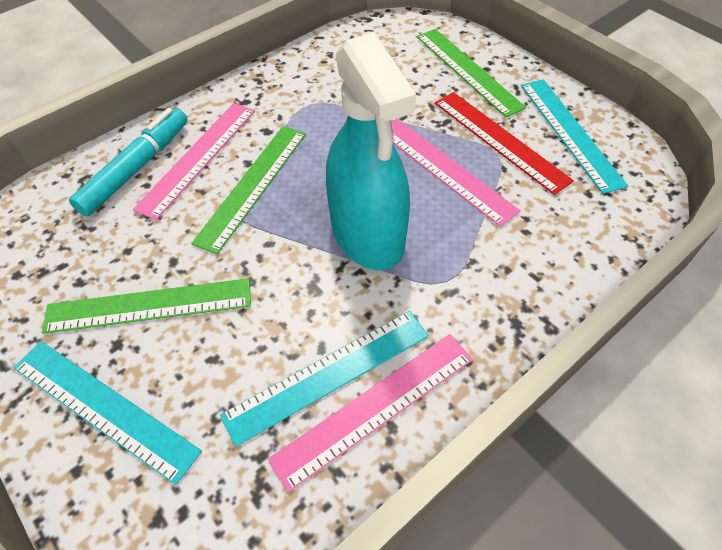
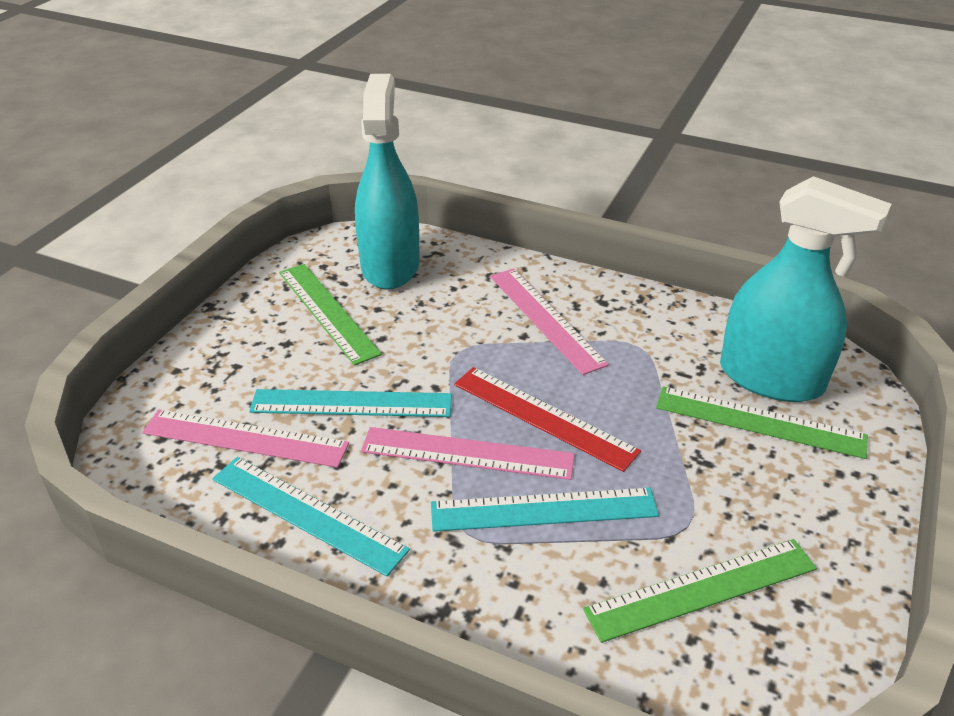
turquoise marker: [69,108,188,216] = 1 -> none = 0
turquoise spray bottle: [326,32,416,270] = 1 -> [355,74,420,290] [720,176,891,402] = 2

